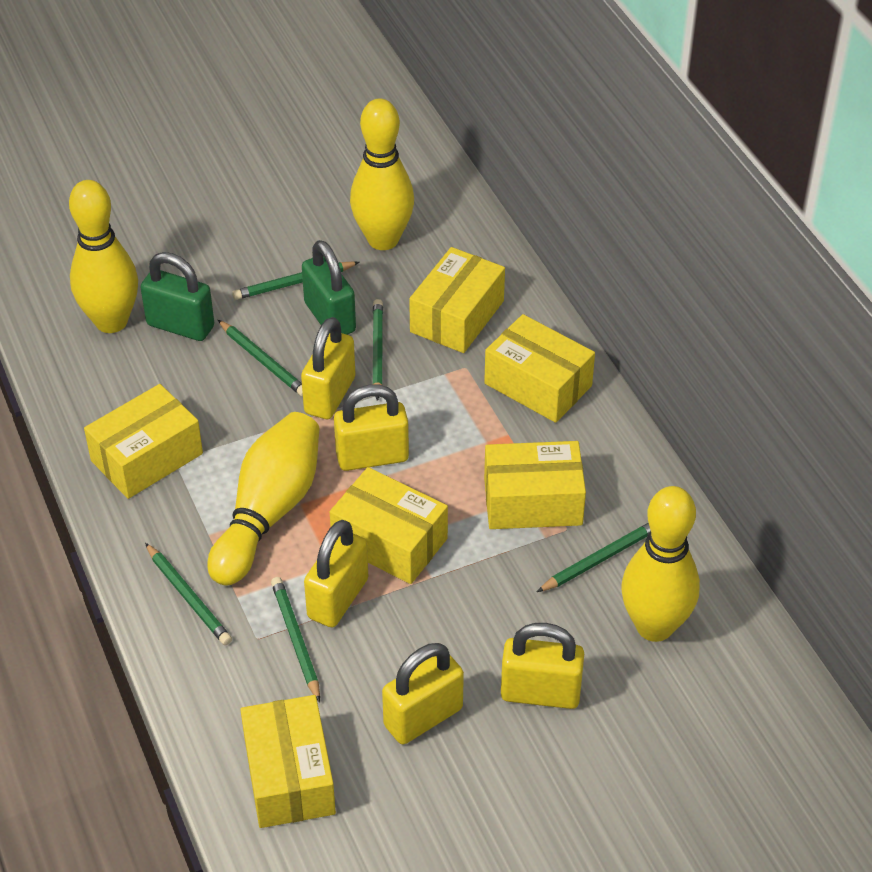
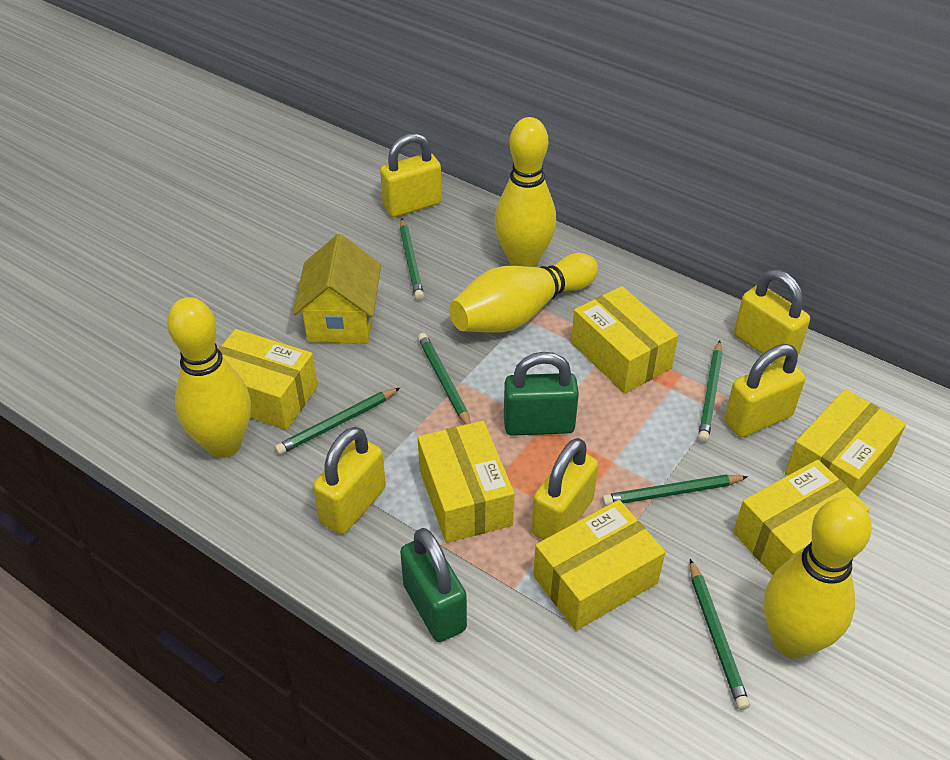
yellow house: none = 0 -> [293,234,381,344] = 1

